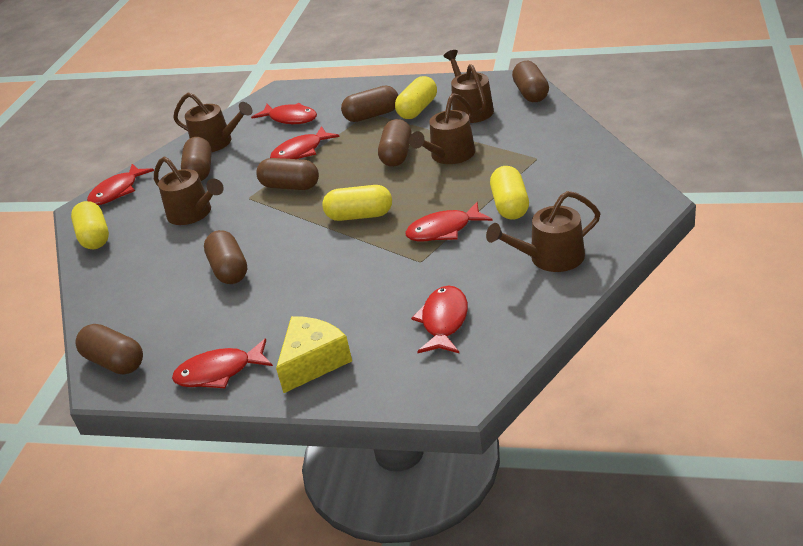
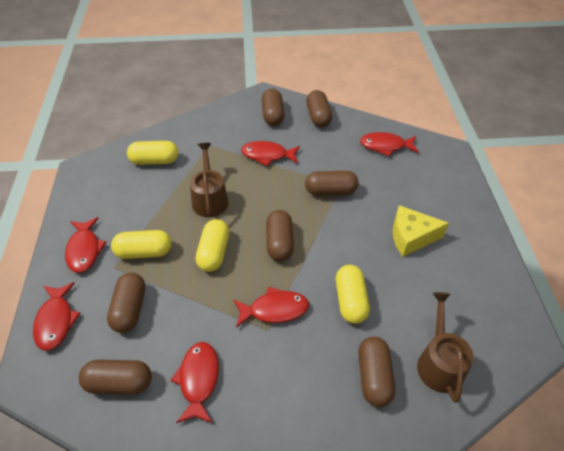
brown watering can: [154,157,224,225] [173,93,253,152] [409,93,475,164] [443,50,494,123] [486,191,600,272] = 5 -> [190,143,229,217] [417,292,474,403] = 2

